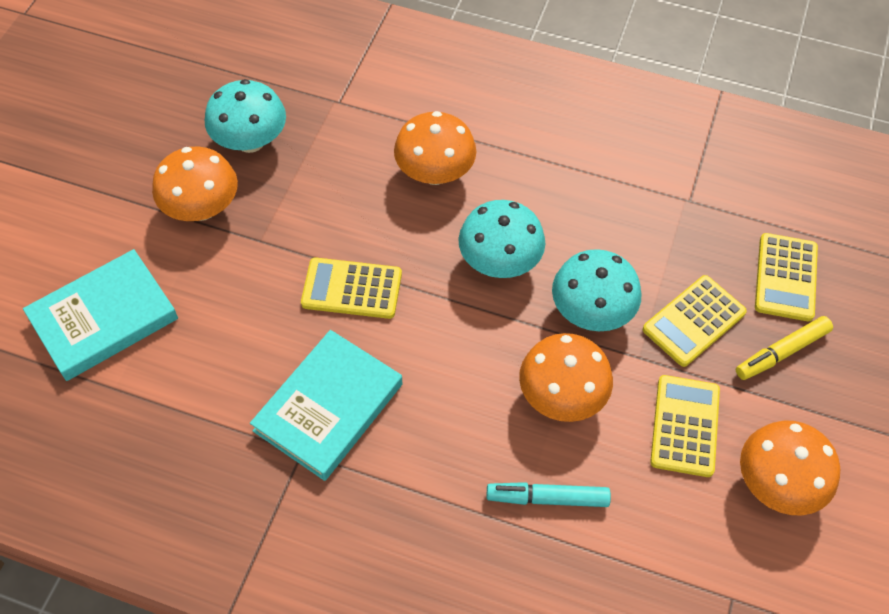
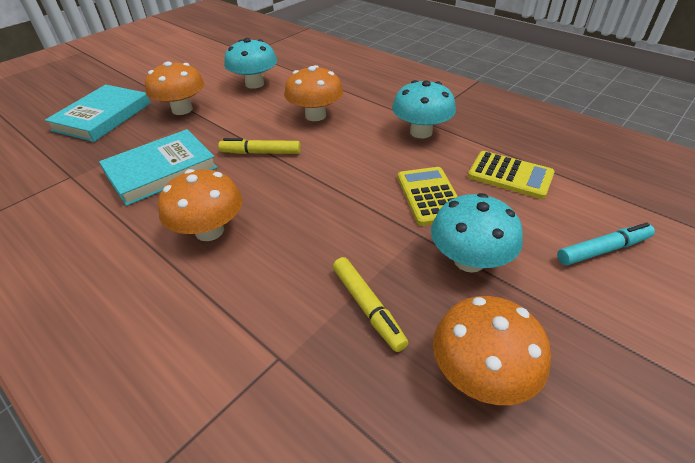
yellow calculator: [301,258,402,319] [643,275,747,367] [650,375,720,477] [755,233,818,321] = 4 -> [398,167,458,226] [468,151,555,199] = 2
yellow marker: [736,316,833,380] = 1 -> [218,138,301,154] [333,257,408,352] = 2

